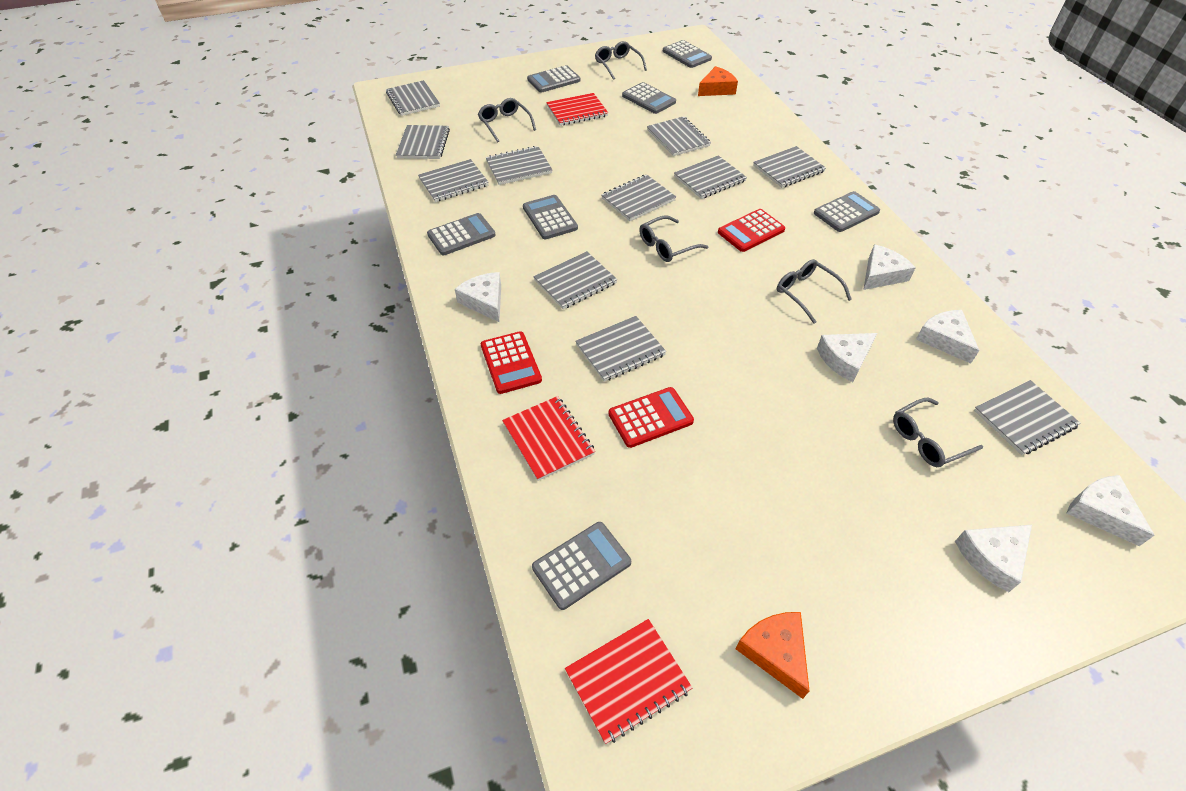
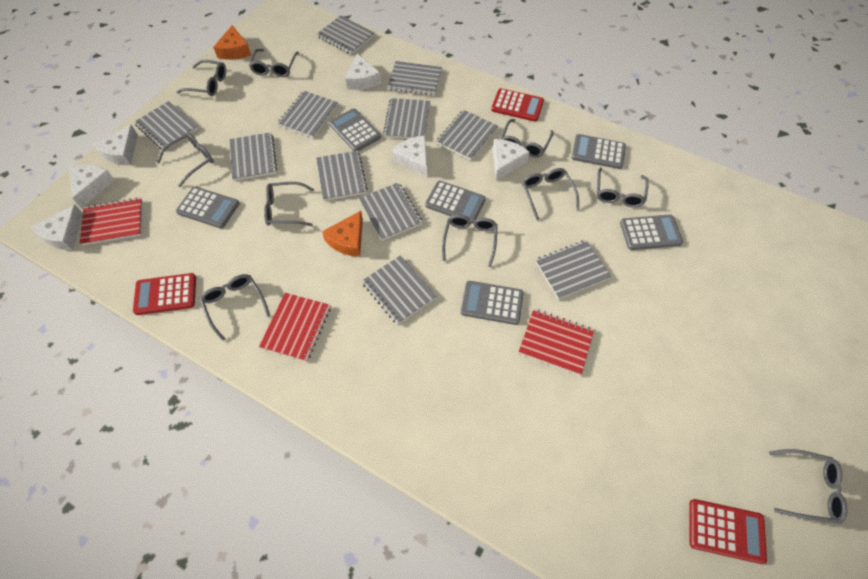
grey calculator: [427,213,496,255] [523,195,578,239] [527,65,580,93] [532,522,631,610] [622,82,676,114] [663,40,712,68] [814,191,880,232] = 7 -> [176,187,239,228] [329,108,381,151] [425,181,486,224] [461,281,524,325] [572,134,626,169] [620,215,683,250] = 6
grey glasses: [478,98,536,142] [595,41,647,80] [639,216,709,262] [777,259,852,324] [893,398,983,467] = 5 -> [157,133,214,187] [176,60,226,96] [200,274,270,341] [249,49,299,77] [264,182,314,226] [442,215,498,267] [501,119,553,157] [522,168,579,220] [597,167,649,208] [769,449,847,524] = 10

